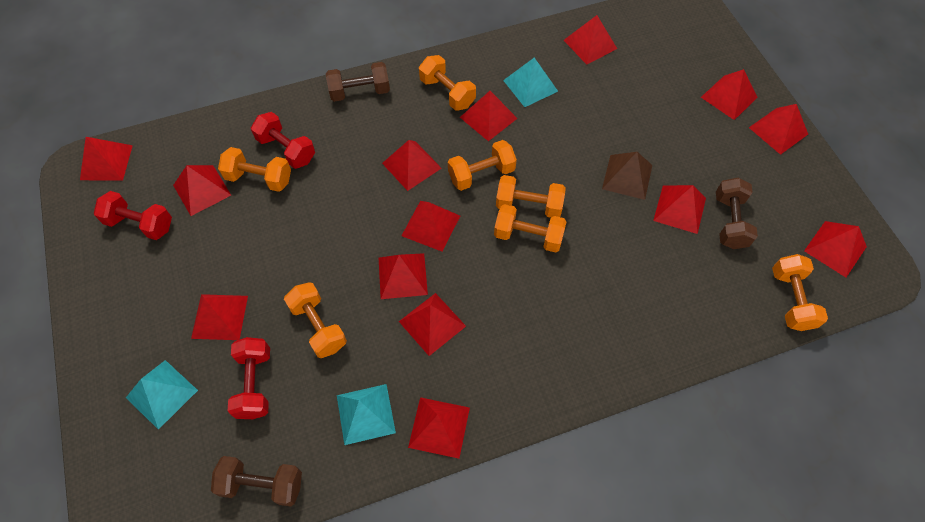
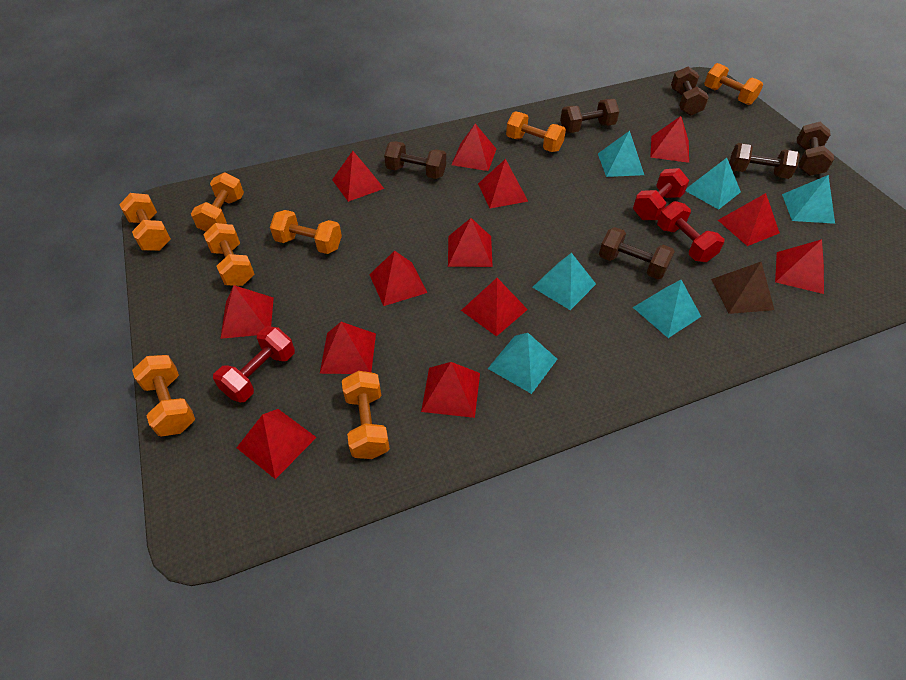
brown dumbbell: [211,456,302,507] [326,62,390,102] [716,177,758,249] = 3 -> [384,141,446,179] [560,99,619,133] [599,227,675,279] [671,67,709,116] [729,143,800,179] [797,122,834,176] = 6
orange dumbbell: [218,147,291,192] [284,282,347,358] [419,55,476,111] [448,140,517,191] [494,204,567,253] [496,175,566,218] [772,254,828,331] = 7 -> [119,193,171,251] [132,355,195,437] [191,172,244,232] [203,223,255,286] [270,210,342,254] [342,371,390,459] [506,112,566,152] [704,63,763,105] = 8
red pyramid: [80,137,133,181] [173,165,231,216] [191,294,248,340] [379,253,428,299] [382,140,442,191] [399,293,466,356] [402,201,460,252] [408,397,470,459] [460,91,518,141] [564,15,617,64] [653,185,706,234] [701,69,758,120] [749,104,808,155] [804,221,867,277] = 14 -> [220,285,274,339] [237,409,317,479] [320,322,376,374] [332,151,384,202] [369,251,428,306] [421,362,480,418] [448,218,493,267] [451,124,496,171] [461,278,528,336] [478,159,528,208] [650,116,689,163] [718,193,780,246] [775,239,824,294] = 13
turquoise pyramid: [126,360,198,430] [337,384,396,445] [503,58,558,107] = 3 -> [488,333,557,394] [532,253,596,310] [598,131,644,177] [633,280,701,338] [686,158,741,210] [782,175,835,224] = 6

